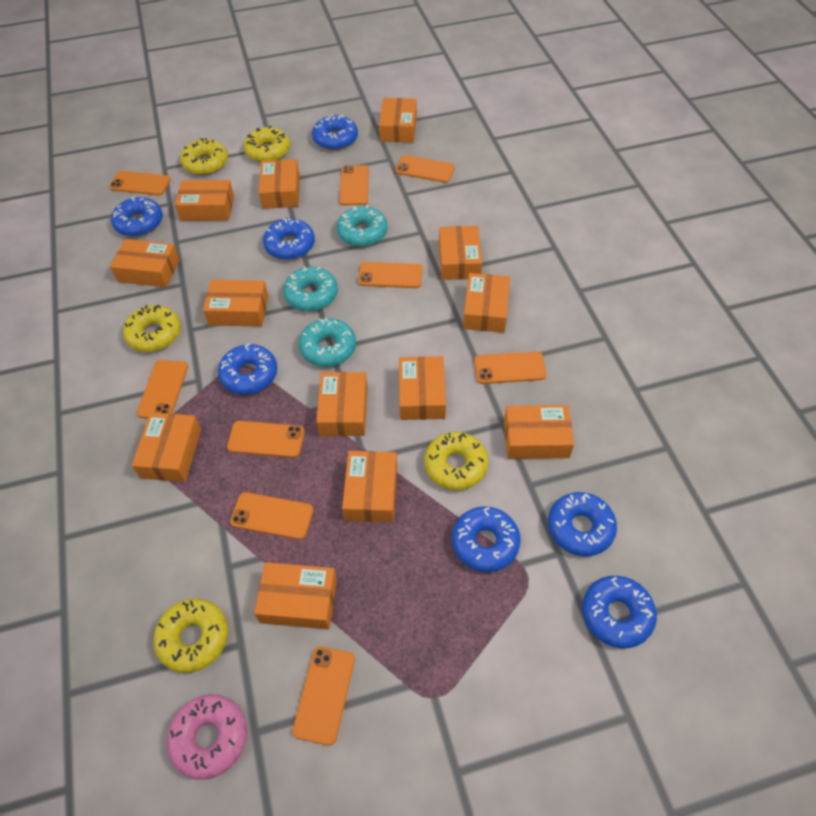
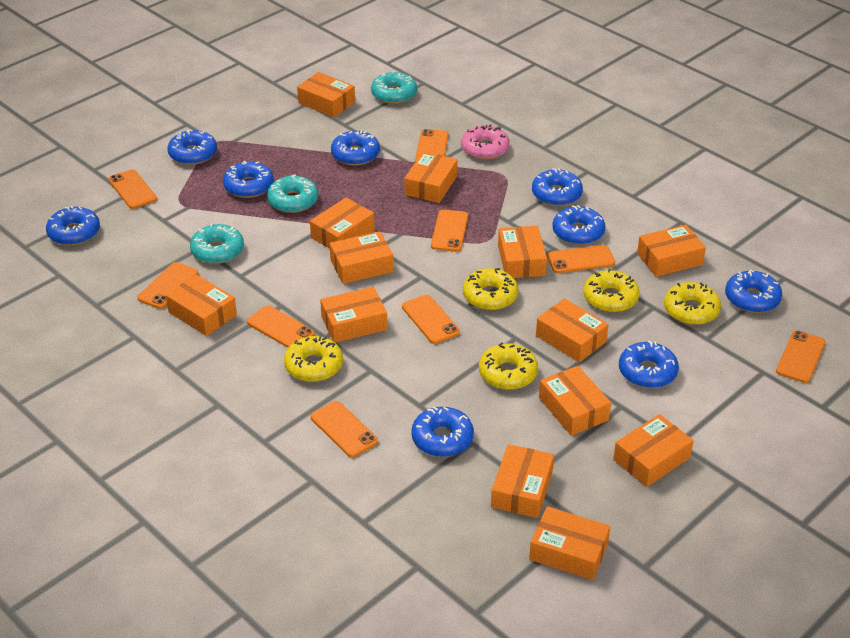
blue donut: [111,196,163,237] [218,343,277,395] [263,218,315,260] [312,114,358,150] [452,506,521,572] [548,492,617,557] [582,576,657,648] = 7 -> [46,206,100,245] [167,129,217,165] [223,161,274,198] [331,131,380,166] [411,407,474,457] [532,168,583,206] [552,205,606,245] [619,341,679,388] [725,270,782,313] = 9

